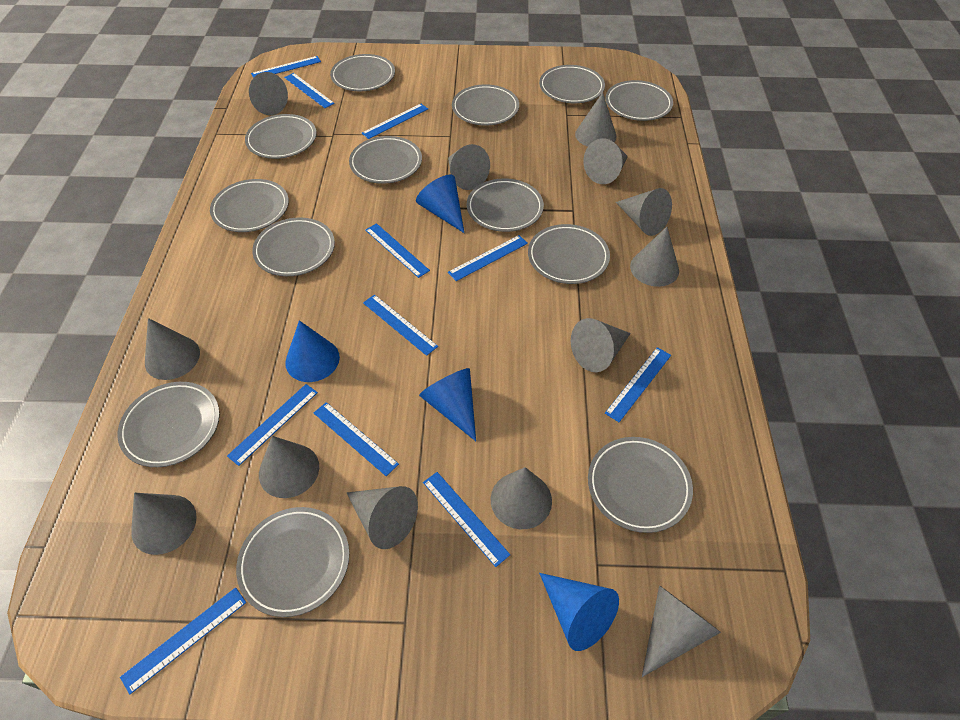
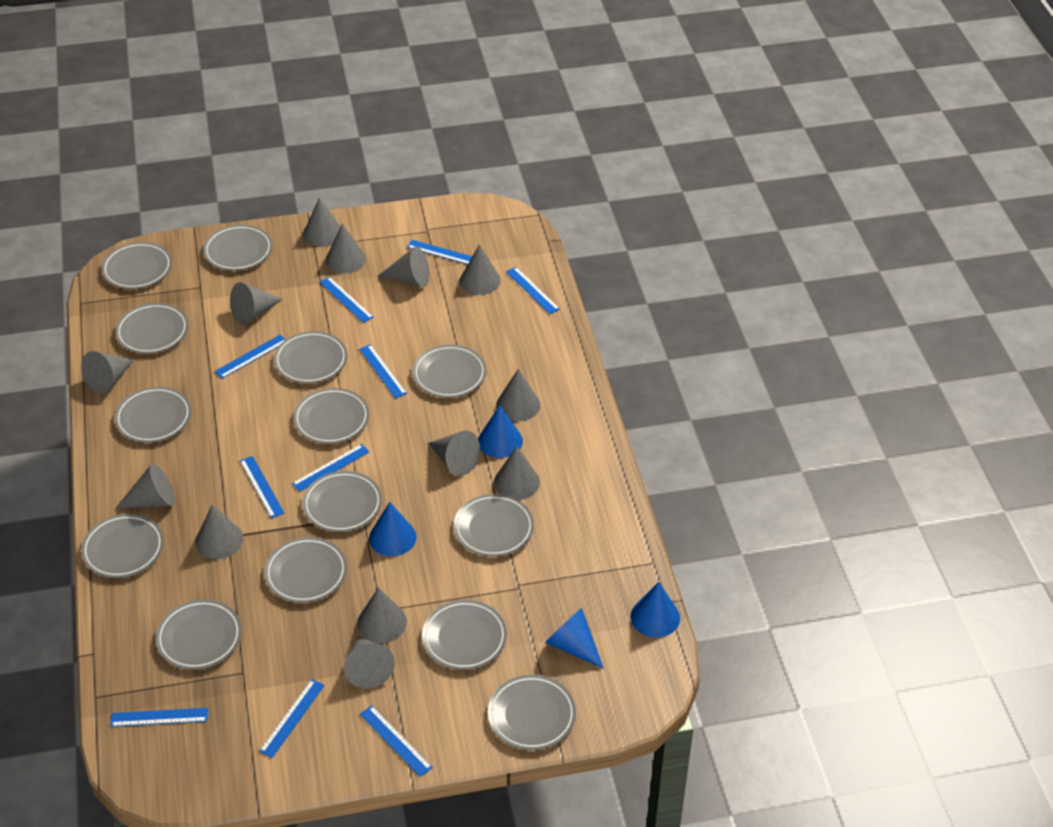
blue ruler: [120,587,246,694] [227,384,318,466] [251,56,321,78] [284,73,335,108] [314,402,399,476] [362,104,428,139] [363,294,438,356] [366,223,430,278] [423,472,510,567] [448,235,528,281] [605,347,671,422] = 11 -> [110,708,209,727] [215,335,286,379] [240,456,284,518] [259,679,325,758] [292,444,369,492] [320,277,374,323] [359,344,407,398] [360,705,433,777] [407,240,472,264] [506,267,560,314] = 10
grey plate: [117,382,220,467] [210,179,289,232] [236,507,349,617] [245,114,317,159] [252,217,335,276] [330,54,395,91] [349,136,422,184] [452,84,519,126] [467,178,544,232] [528,224,610,284] [539,65,605,103] [588,437,693,533] [605,80,673,121] = 13 -> [81,514,164,578] [102,242,172,289] [115,303,188,354] [115,387,191,443] [156,600,242,670] [203,225,272,271] [264,537,347,603] [274,331,347,384] [293,388,369,444] [302,471,382,532] [413,345,486,398] [422,600,507,670] [454,494,534,557] [488,675,576,750] = 14

